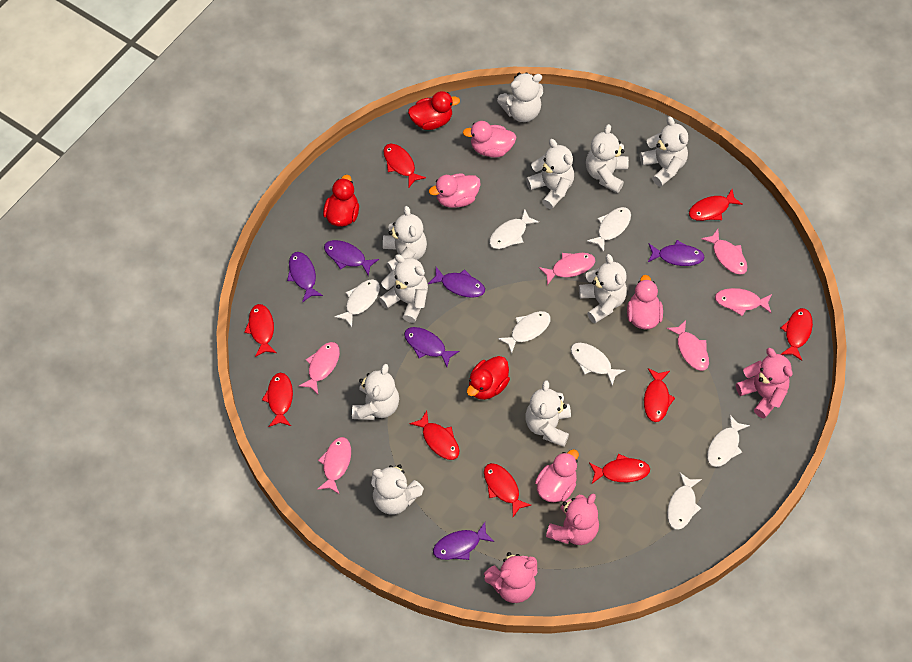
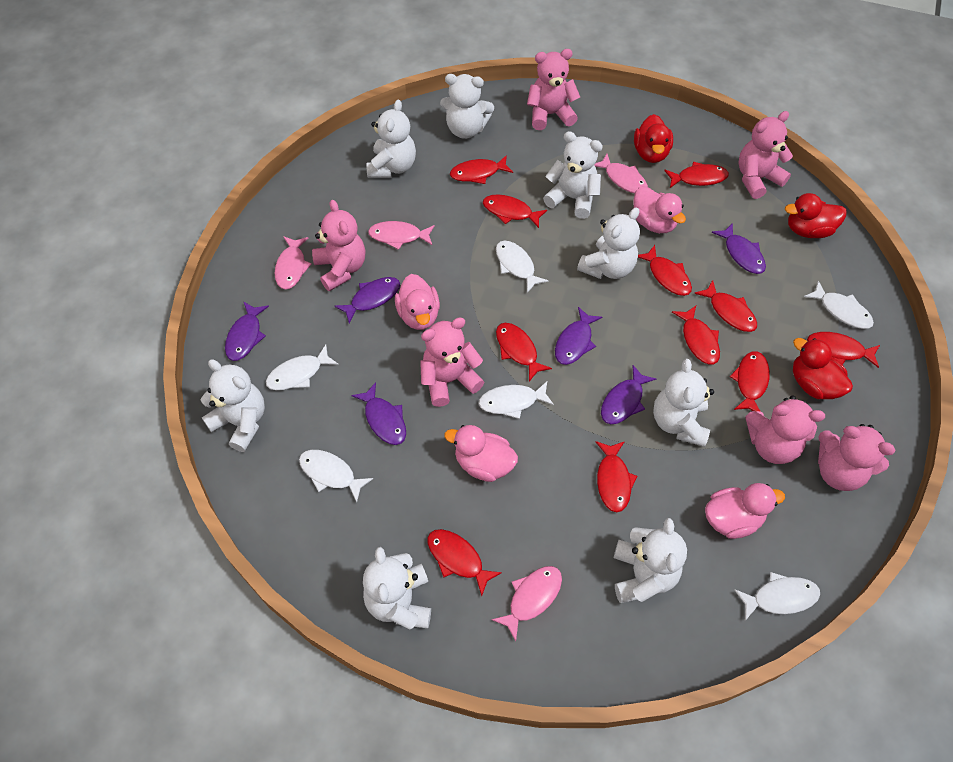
pink fish: [299,342,340,394] [317,437,351,494] [539,253,595,285] [667,320,709,371] [701,229,747,275] [715,288,772,316] = 6 -> [275,236,312,289] [368,221,435,250] [491,566,562,641] [594,154,648,193] = 4
pink teddy bear: [484,552,537,603] [546,493,599,545] [736,348,793,418] = 3 -> [312,200,365,291] [420,317,484,407] [527,49,580,130] [738,111,793,199] [745,396,825,464] [818,424,895,491] = 6
red fish: [244,304,277,357] [262,372,293,427] [383,144,426,187] [410,411,459,460] [484,463,532,517] [589,454,650,484] [644,368,675,422] [689,189,743,221] [781,308,813,361] = 9 -> [427,529,502,596] [450,155,513,184] [483,194,547,228] [496,323,552,381] [596,441,638,512] [638,245,692,296] [664,162,729,188] [672,306,720,364] [694,280,757,332] [730,351,770,412] [807,332,880,368] = 11
white fish: [334,279,380,328] [489,209,539,249] [498,311,551,354] [571,343,625,386] [587,207,631,252] [667,473,702,530] [707,415,750,467] = 7 -> [266,345,339,390] [299,450,373,502] [479,381,554,419] [496,241,548,293] [734,572,820,621] [804,281,874,329] = 6
white teddy bear: [352,364,399,420] [371,464,424,515] [379,254,428,323] [383,206,427,272] [497,73,543,122] [525,380,571,447] [526,139,574,209] [579,254,627,324] [586,124,629,193] [640,116,688,187] = 10 -> [201,359,265,452] [363,547,431,630] [367,100,416,178] [440,74,494,139] [543,131,603,219] [577,207,640,279] [614,518,687,603] [653,359,714,447] = 8

